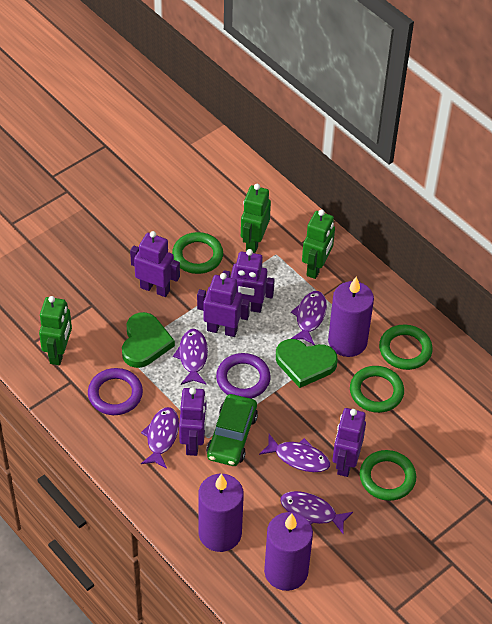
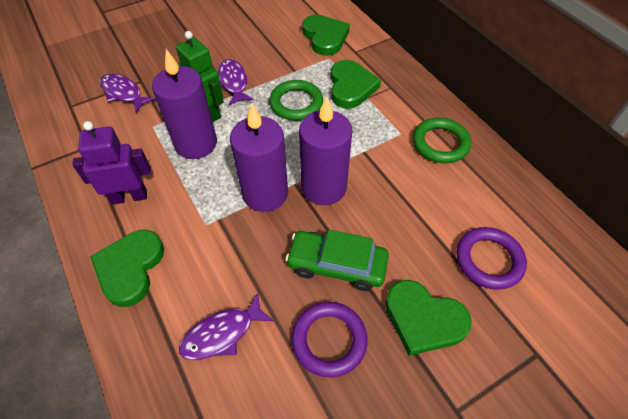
green heart: [122,312,175,368] [276,339,338,388] = 2 -> [90,230,164,307] [302,15,350,56] [331,60,381,109] [385,280,472,356] = 4
green ring: [172,232,223,274] [350,366,404,413] [360,450,416,501] [379,325,433,370] = 4 -> [270,80,323,121] [413,118,471,163] = 2
green robot: [39,296,72,365] [241,184,271,253] [302,209,335,279] = 3 -> [176,31,224,122] = 1
purple fish: [141,407,179,469] [173,329,208,385] [259,434,330,472] [280,491,353,534] [291,291,327,345] = 5 -> [100,73,156,113] [179,293,274,360] [218,59,254,105] = 3
purple robot: [130,231,180,297] [179,387,207,456] [197,273,250,337] [223,249,275,313] [332,408,366,477] = 5 -> [72,121,151,205] = 1

